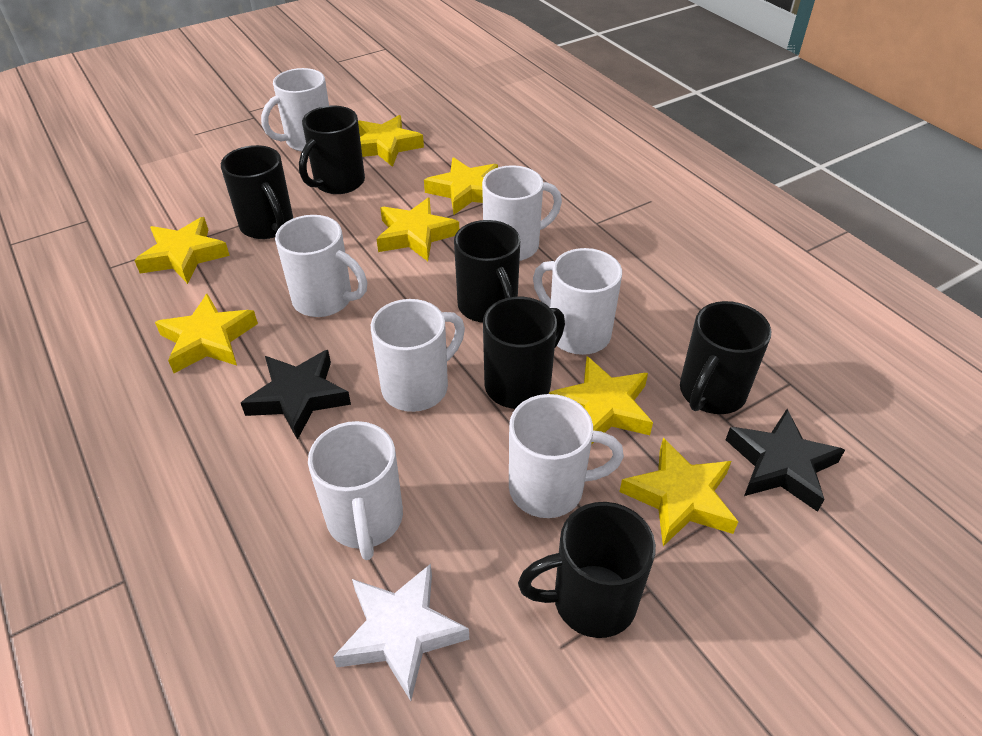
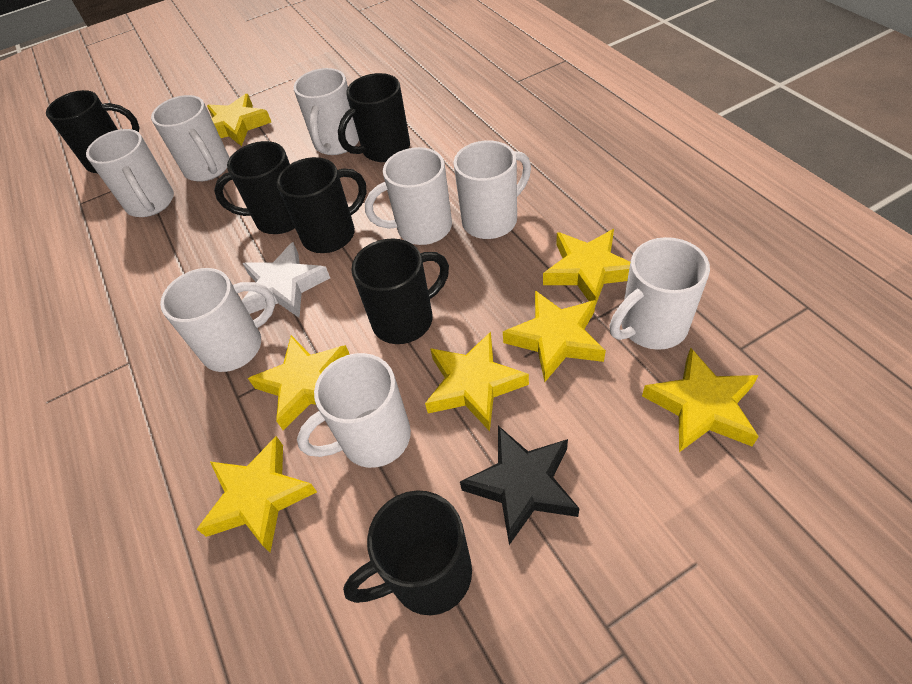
black star: [241,350,351,440] [726,409,845,512] = 2 -> [460,426,580,545] = 1
white mug: [261,68,329,152] [275,215,367,317] [308,421,403,560] [371,299,465,412] [482,165,562,261] [509,394,624,518] [533,248,622,355] = 7 -> [86,129,174,217] [151,95,230,182] [160,268,275,372] [294,68,359,155] [297,353,411,468] [365,147,452,245] [453,141,531,239] [609,237,710,350] = 8

